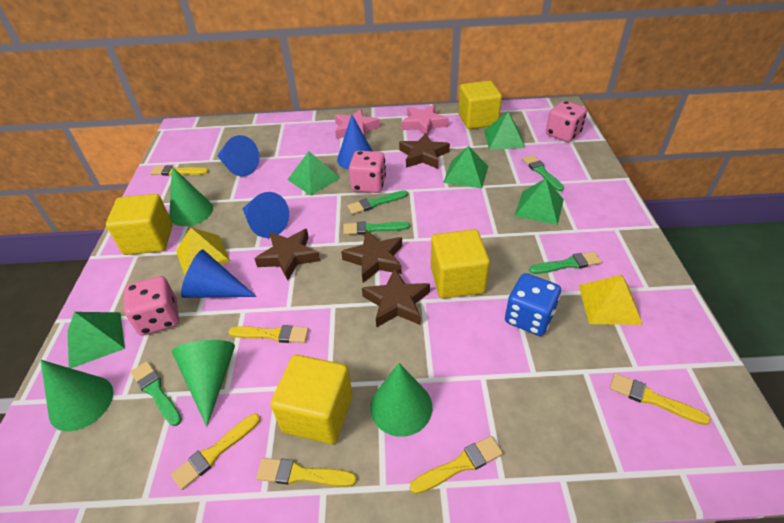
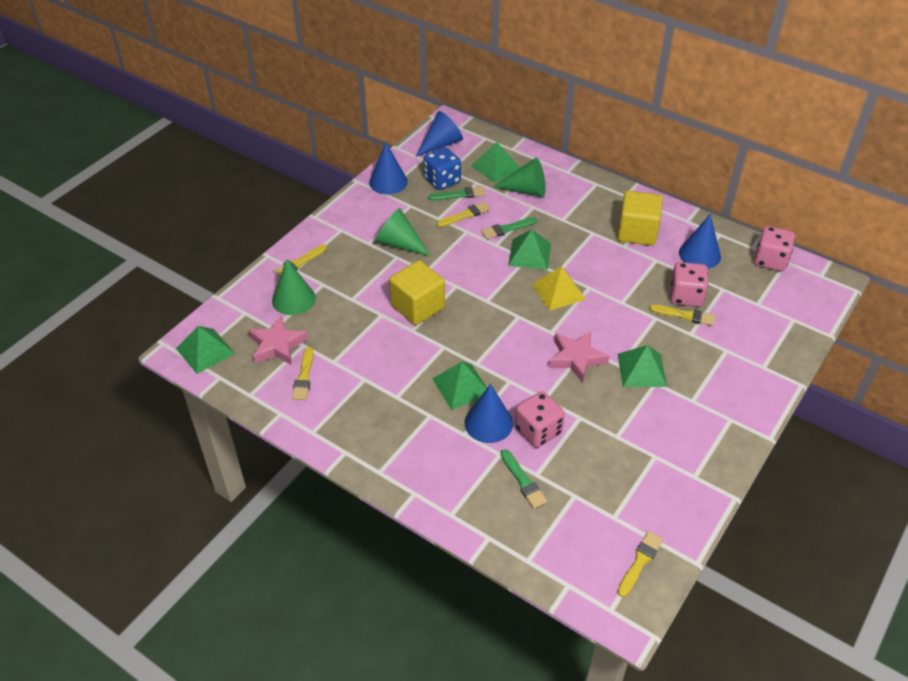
brown star: [254,229,320,280] [341,230,402,283] [362,268,430,328] [399,133,450,169] = 4 -> none = 0
green brush: [131,361,182,426] [343,221,410,235] [347,190,408,214] [522,155,564,191] [529,251,602,274] = 5 -> [428,186,485,201] [481,217,537,239] [501,449,547,509] = 3
green cone: [41,360,113,431] [169,167,213,226] [172,340,235,427] [370,363,432,437] = 4 -> [272,259,316,315] [376,208,430,256] [493,158,546,197] = 3
yellow brush: [150,165,209,176] [171,414,260,490] [229,325,309,343] [256,458,357,487] [410,436,503,494] [610,373,711,425] = 6 -> [273,245,327,277] [292,347,314,400] [437,202,490,227] [617,531,663,597] [650,305,715,326] = 5
yellow cube: [106,194,173,255] [270,355,352,444] [431,229,490,299] [458,80,502,129] = 4 -> [389,260,445,325] [617,191,663,246] = 2
yellow pyramid: [176,228,231,275] [579,275,643,325] = 2 -> [532,266,586,311] = 1

